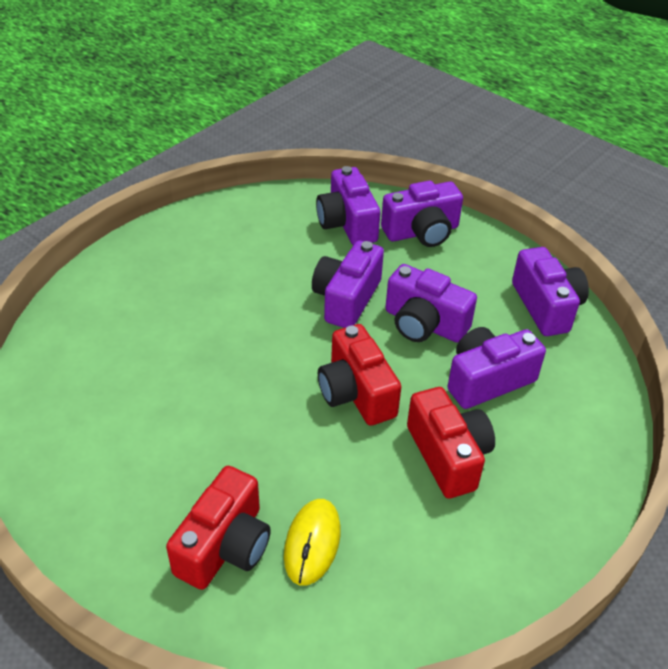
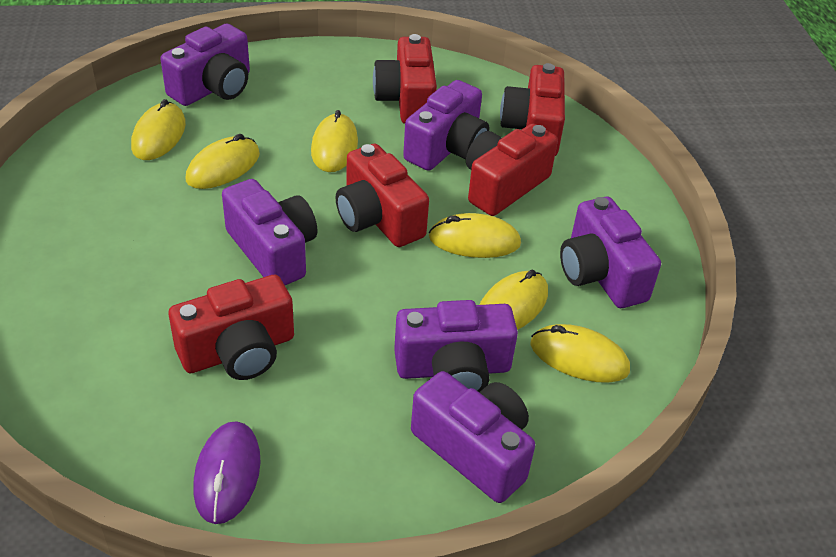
purple mouse: none = 0 -> [194,422,261,524] = 1
red camera: [166,466,271,590] [318,324,401,426] [407,387,495,498] = 3 -> [169,275,294,380] [336,144,429,247] [373,34,437,124] [466,123,558,216] [500,63,565,156] = 5
yellow mouse: [284,499,341,586] = 1 -> [131,99,186,160] [186,134,260,189] [311,110,358,172] [429,213,521,258] [479,270,548,330] [530,324,630,383] = 6

